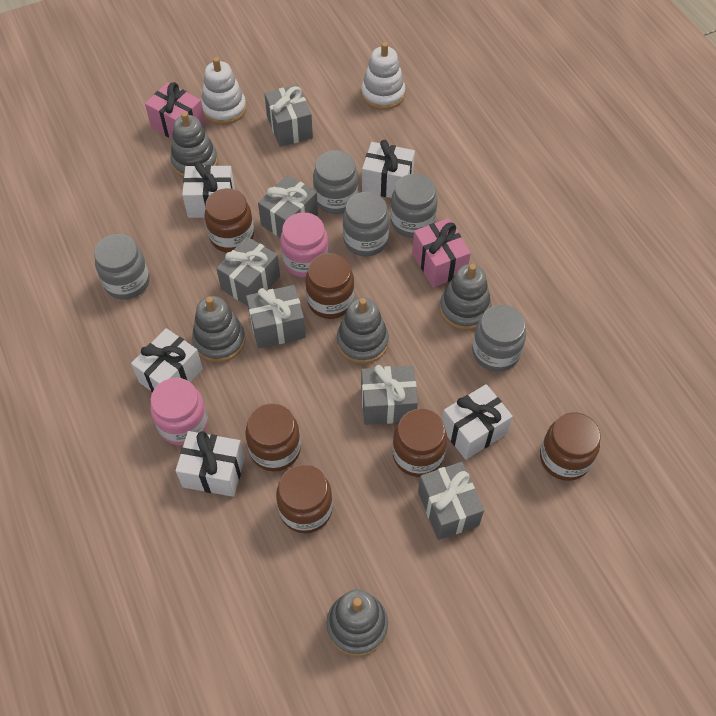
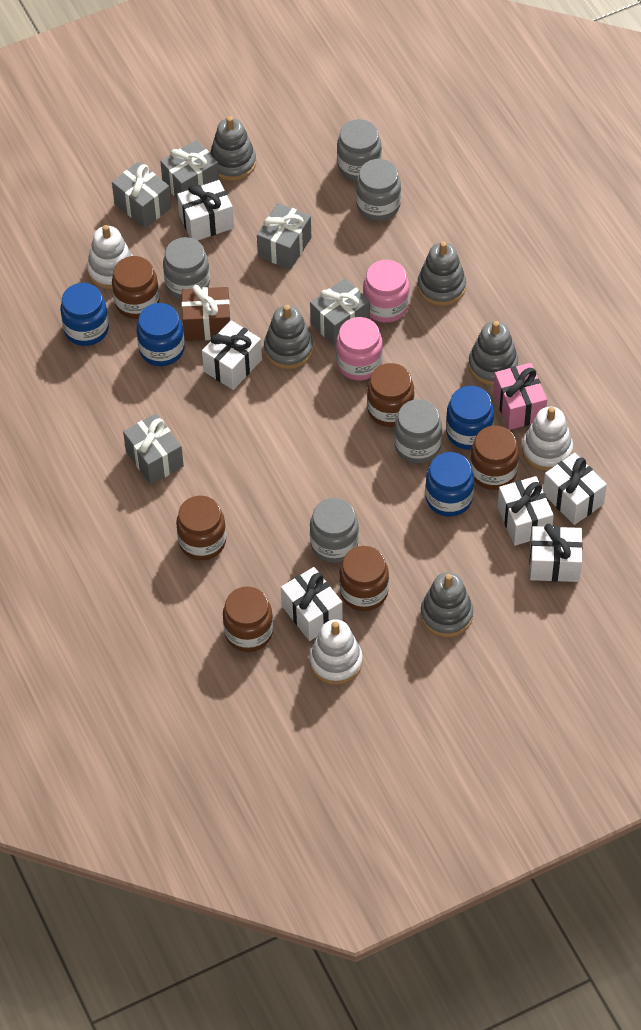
blue jar: none = 0 -> [60,283,109,346] [137,303,185,366] [425,452,474,517] [446,386,494,450] = 4
brown gift: none = 0 -> [182,285,231,341] = 1
grey gift: [216,237,280,306] [246,285,306,349] [258,175,318,238] [264,85,313,147] [361,365,418,425] [418,462,484,540] = 6 -> [112,162,171,228] [123,413,184,485] [160,140,219,199] [257,203,311,270] [310,278,370,346] = 5
pink gift: [145,82,206,139] [412,218,471,287] = 2 -> [493,363,547,430] = 1
white gift: [131,328,203,392] [175,431,245,497] [182,161,235,218] [362,140,415,198] [442,384,513,460] = 5 -> [177,180,234,241] [202,320,262,390] [281,567,343,641] [498,476,554,546] [529,524,583,582] [543,453,607,525] = 6
white stacking toy: [201,57,246,125] [361,42,405,110] = 2 -> [87,225,133,289] [309,619,363,685] [522,406,573,471] = 3

